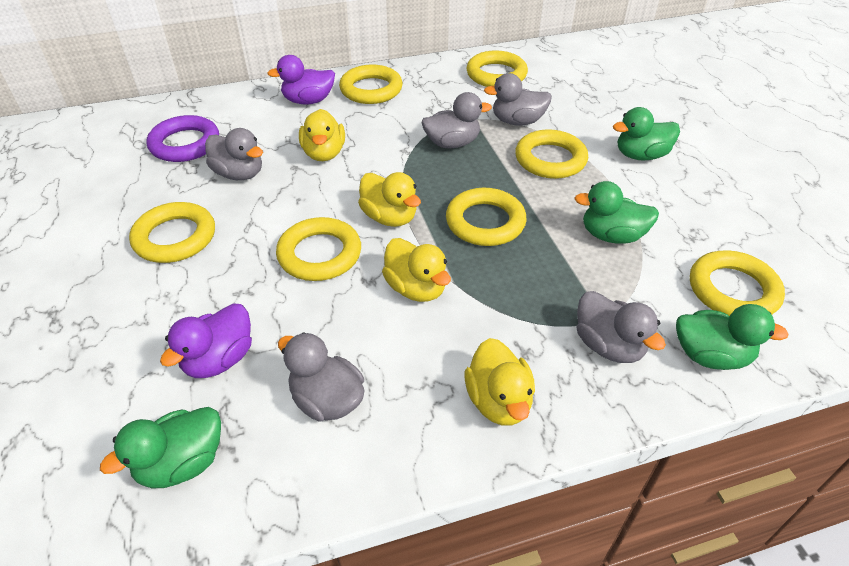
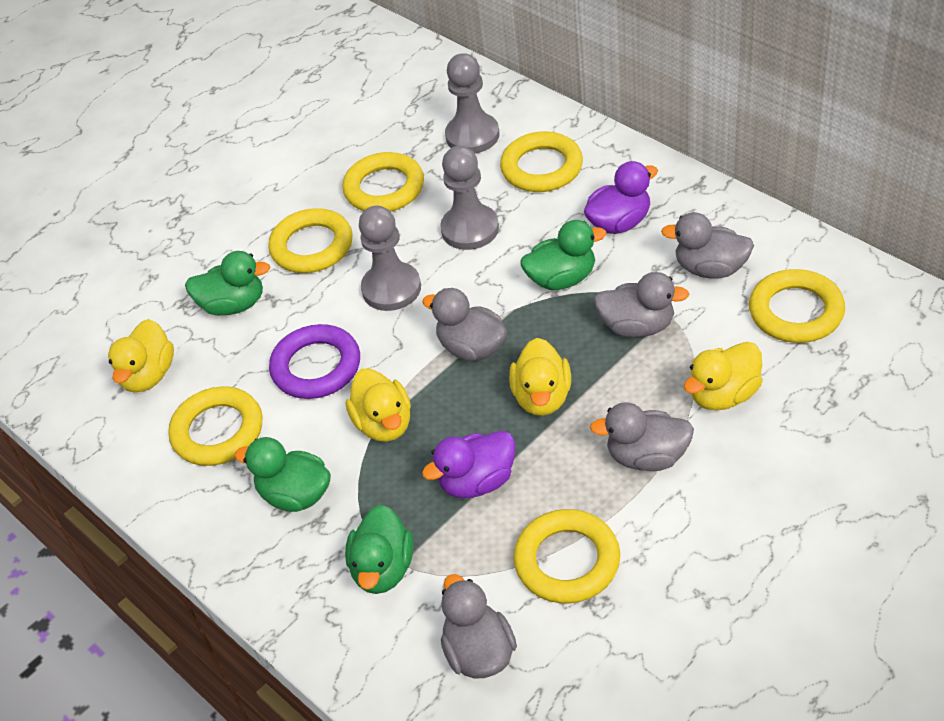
grey pawn: none = 0 -> [359,206,421,311] [440,146,499,250] [445,53,500,153] = 3
yellow ring: [129,202,215,263] [276,217,361,281] [339,64,403,104] [446,188,527,246] [466,50,528,87] [515,129,588,179] [690,250,785,316] = 7 -> [168,386,262,466] [268,208,353,273] [343,152,424,211] [500,131,583,192] [514,509,620,603] [749,269,845,343] = 6

